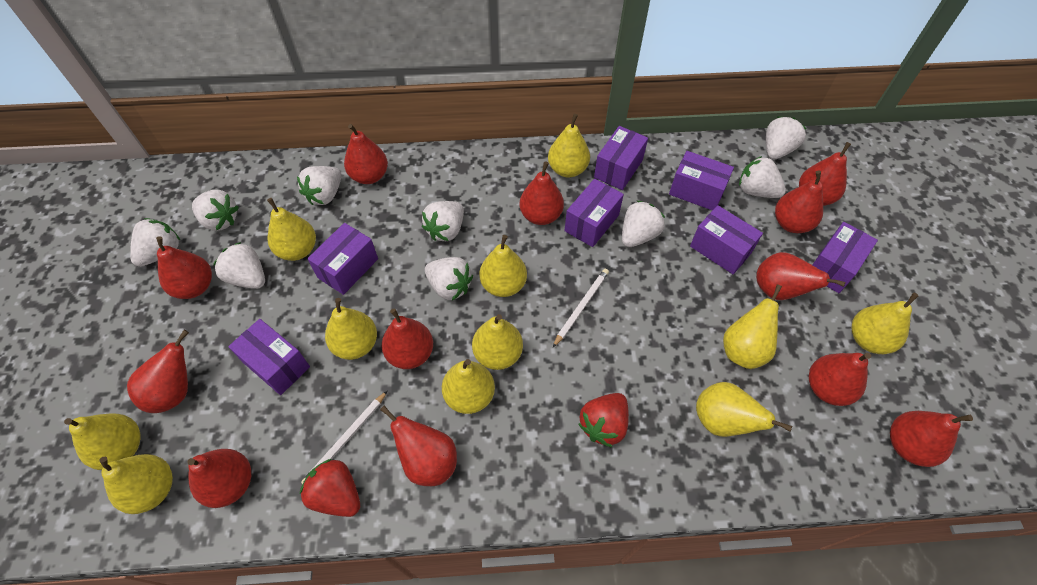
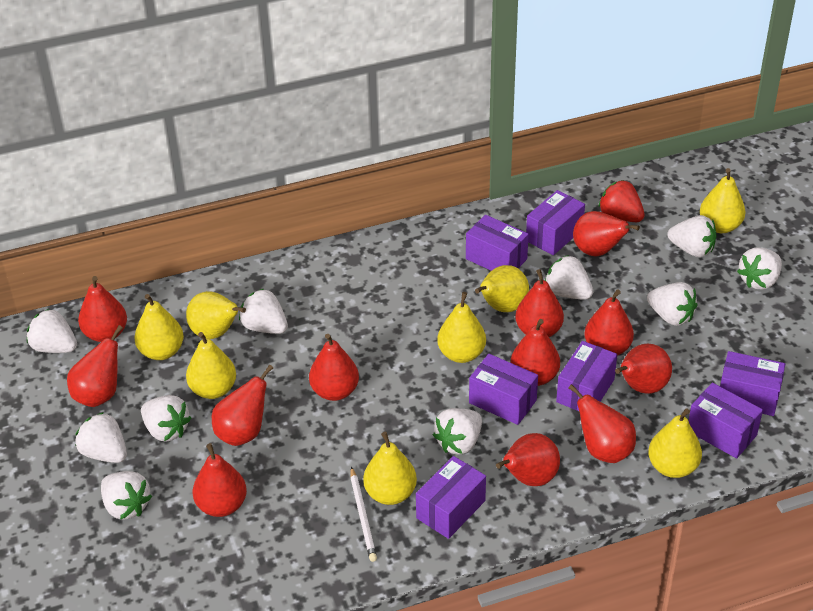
red strawberry: [300,459,360,517] [578,393,629,447] = 2 -> [598,180,645,222] = 1
white pencil: [301,391,387,484] [553,269,609,347] = 2 -> [350,466,377,562] = 1
white strawberry: [130,218,180,267] [192,190,239,231] [213,242,265,289] [297,166,341,205] [422,201,464,241] [425,257,473,301] [622,201,665,247] [739,156,786,198] [766,117,807,159] = 9 -> [27,309,77,353] [75,412,127,463] [101,471,152,519] [141,395,191,442] [239,289,288,334] [433,408,482,455] [545,255,593,300] [647,282,697,326] [667,215,717,257] [737,248,782,290] = 10
yellow pear: [64,414,141,470] [100,454,173,514] [267,198,316,261] [325,298,377,360] [442,359,495,414] [472,314,523,370] [479,235,527,297] [548,114,590,178] [696,382,792,437] [723,285,782,369] [851,293,919,354] = 11 -> [134,294,184,360] [186,291,246,339] [186,332,236,399] [363,432,417,505] [437,292,486,363] [475,265,529,312] [648,408,702,478] [700,168,745,233] = 8

